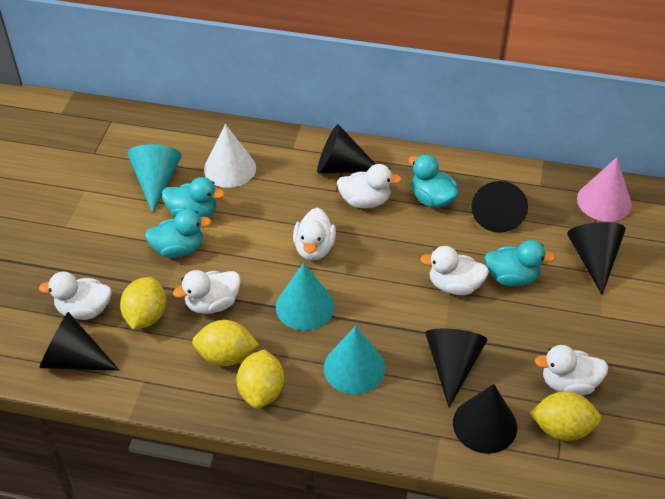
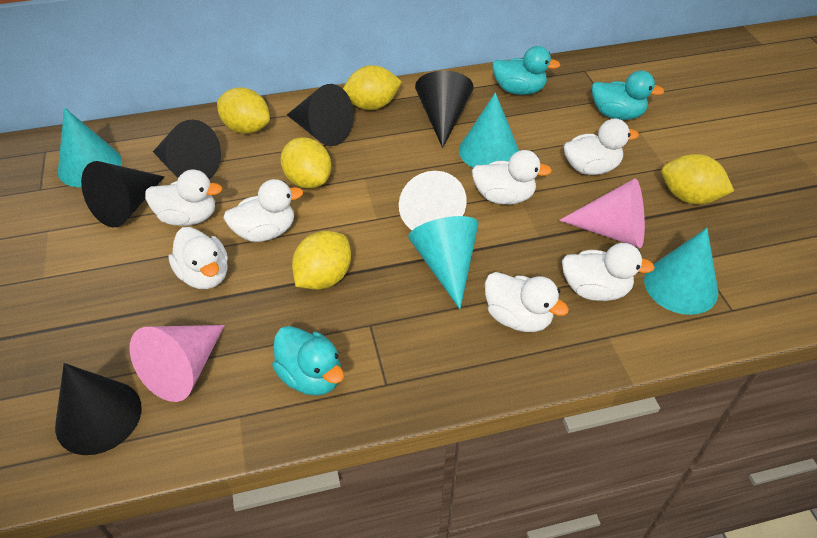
black cone: [39,312,120,371] [317,124,375,174] [425,329,488,408] [453,384,517,454] [471,181,528,232] [567,222,626,295] = 6 -> [55,363,142,455] [81,161,165,227] [153,120,221,179] [287,84,354,146] [415,71,474,148] = 5
pink cone: [577,157,632,222] = 1 -> [130,325,225,402] [559,178,645,248] = 2
turquoise cone: [128,144,182,213] [276,263,334,331] [324,326,385,394] = 3 -> [58,107,122,187] [408,216,478,309] [459,93,519,168] [644,228,718,315] = 4
turquoise duck: [145,209,212,258] [162,177,225,217] [408,154,458,208] [484,240,555,286] = 4 -> [272,326,344,396] [492,46,560,95] [592,70,664,120] = 3
white duck: [39,271,112,320] [173,270,241,314] [293,208,336,261] [337,164,402,209] [420,246,489,295] [535,345,608,395] = 6 -> [145,169,222,226] [168,227,228,289] [223,179,303,242] [472,150,552,205] [485,272,569,332] [562,243,655,301] [564,119,639,175] = 7
yellow lemon: [120,277,166,330] [192,320,259,366] [236,350,284,409] [530,392,601,441] = 4 -> [217,87,270,134] [281,137,331,189] [292,231,351,290] [343,65,402,110] [662,154,734,204] = 5

